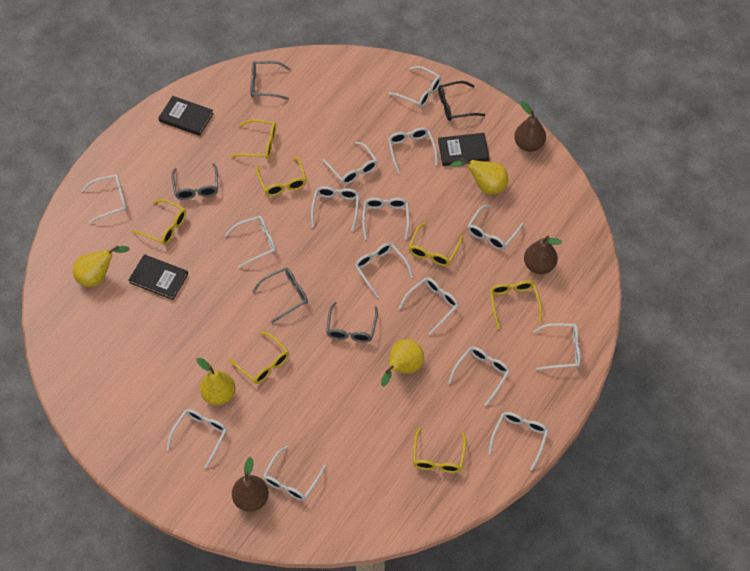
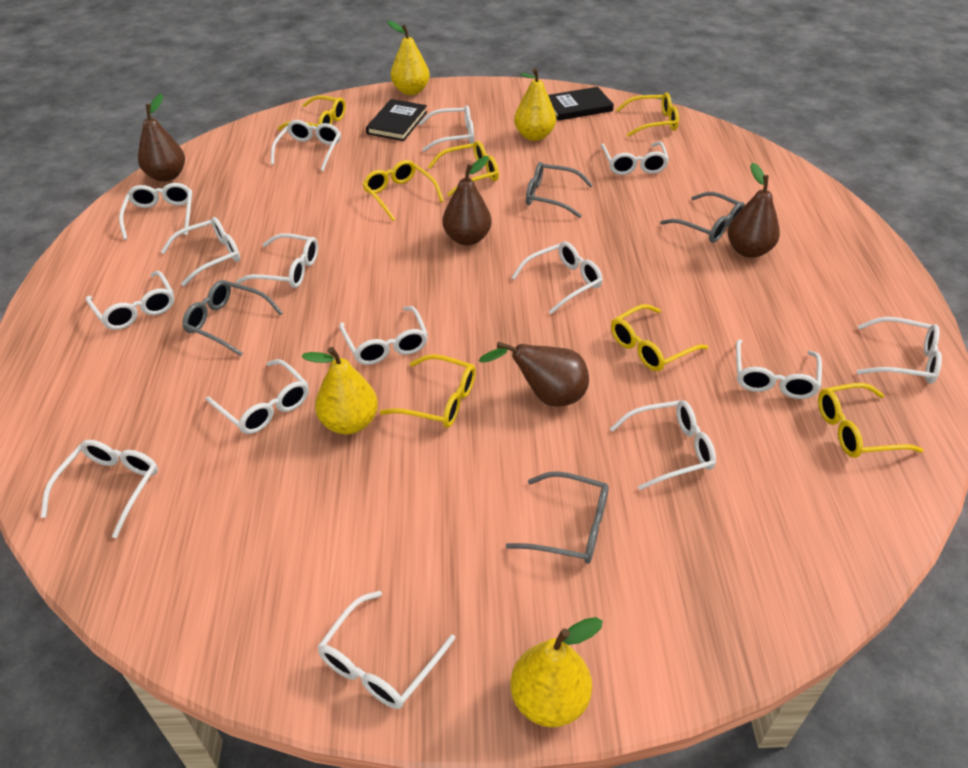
black book: [129,254,188,300] [158,96,214,136] [438,133,490,166] = 3 -> [366,99,427,141] [548,87,614,121] = 2
black glasses: [438,81,485,121] = 1 -> none = 0
brown pear: [232,457,269,512] [514,101,546,152] [524,235,562,274] = 3 -> [138,94,185,182] [443,156,492,245] [479,342,589,407] [728,163,780,258] = 4

